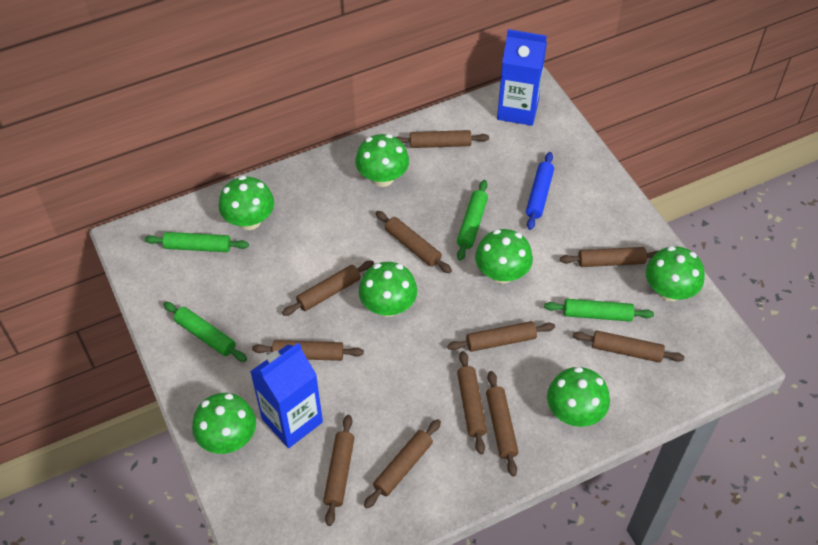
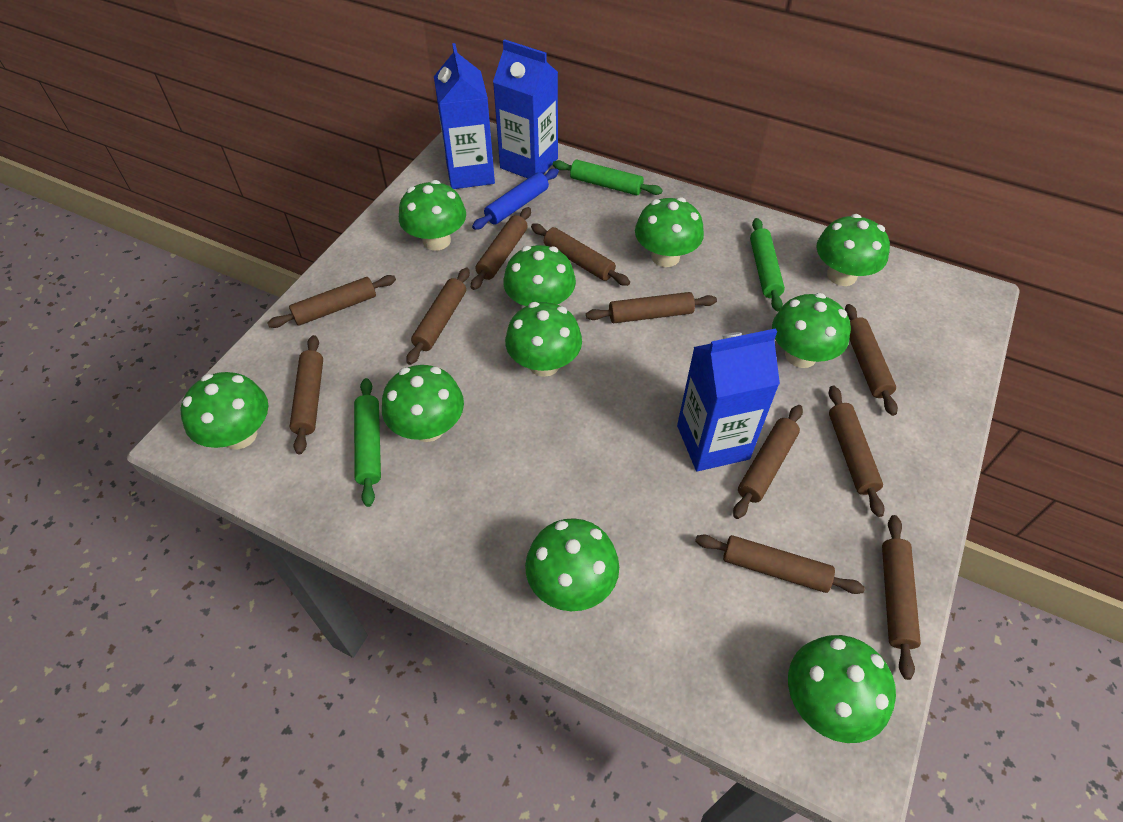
blue carton: [250,342,323,448] [497,29,547,126] = 2 -> [434,43,495,189] [493,39,558,178] [677,328,780,471] = 3
green mushroom: [192,393,256,454] [219,176,274,230] [355,134,409,187] [359,262,417,317] [475,229,533,284] [547,367,610,427] [646,246,705,301] = 7 -> [180,372,268,450] [382,365,464,442] [399,180,466,250] [503,245,576,306] [505,302,582,377] [525,518,619,611] [635,197,704,267] [772,293,851,368] [788,635,896,743] [816,214,890,286] = 10
green rolling pin: [145,232,249,252] [163,302,247,362] [457,180,488,261] [544,299,654,322] = 4 -> [354,378,381,507] [552,159,663,195] [750,218,785,311] = 3

